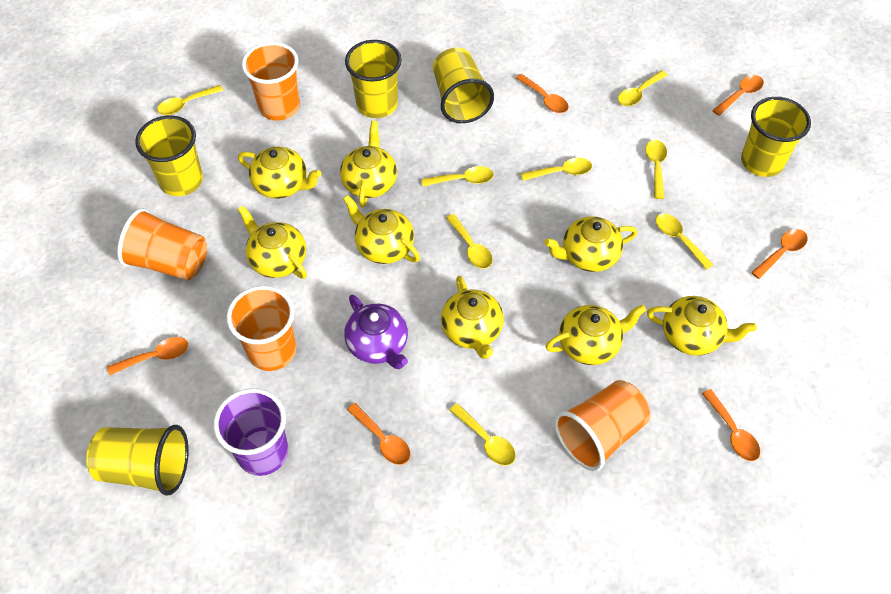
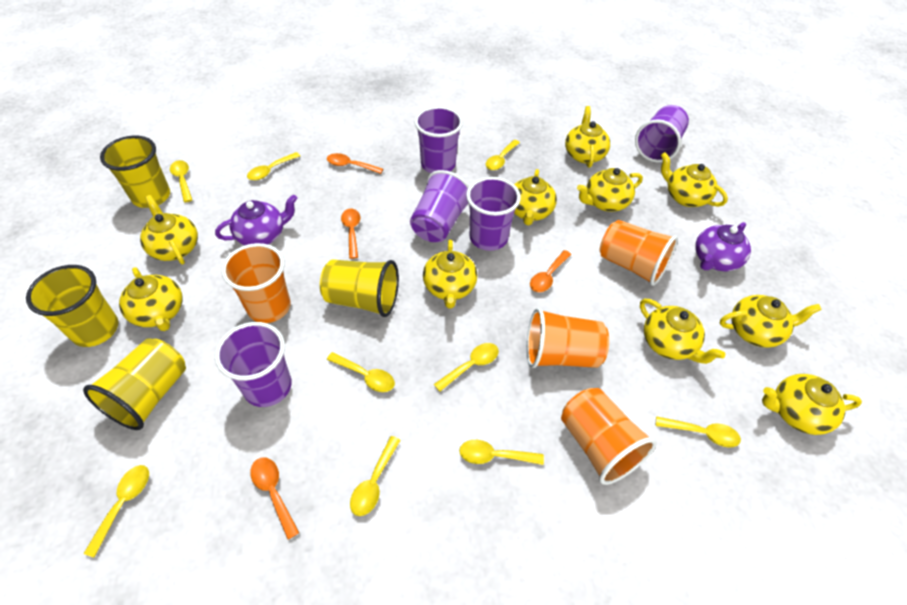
orange spoon: [107,337,188,375] [347,403,411,465] [516,74,569,113] [702,389,760,461] [712,75,764,116] [751,229,808,279] = 6 -> [250,457,299,540] [327,153,383,174] [341,208,360,259] [530,250,571,292] = 4
purple cup: [213,388,288,476] = 1 -> [215,322,292,407] [410,170,470,242] [414,106,463,173] [466,177,521,251] [635,105,689,162] = 5
purple teapot: [344,294,408,369] = 1 -> [215,194,297,245] [695,222,751,271] = 2
yellow cup: [86,425,189,496] [135,115,203,196] [345,40,402,118] [433,48,494,123] [741,97,811,177] = 5 -> [26,265,118,347] [83,338,186,430] [100,136,170,208] [320,259,399,317] = 4
yellow spoon: [157,85,223,115] [421,166,494,187] [446,214,493,269] [450,403,516,466] [521,158,592,181] [618,70,668,106] [645,140,667,199] [656,214,714,270] = 8 -> [83,465,149,558] [170,160,192,202] [247,152,300,180] [327,352,395,392] [350,436,401,516] [434,343,499,392] [459,440,544,465] [486,140,520,170] [656,416,741,448] = 9
yellow teapot: [238,147,321,199] [238,205,307,279] [340,121,397,208] [343,195,420,264] [441,276,504,359] [544,216,637,272] [545,305,646,365] [647,296,757,356] = 8 -> [119,267,182,331] [140,195,198,264] [423,239,478,308] [514,169,557,225] [565,106,610,168] [577,168,643,212] [640,299,725,364] [661,152,728,207] [720,295,822,348] [762,374,862,435] = 10

